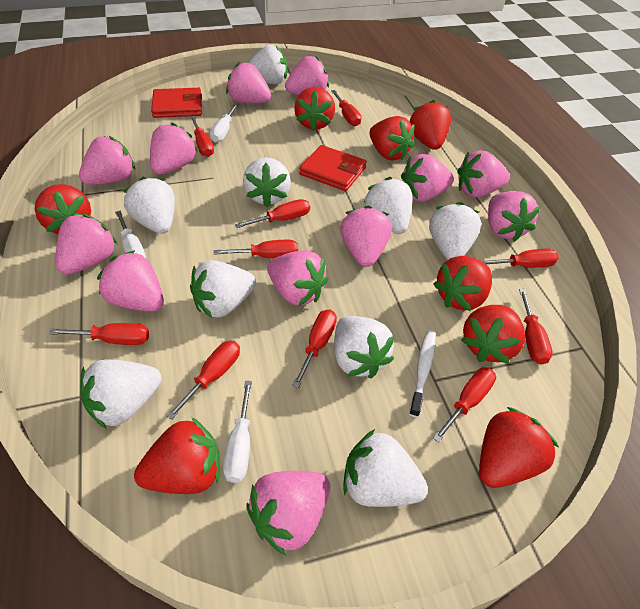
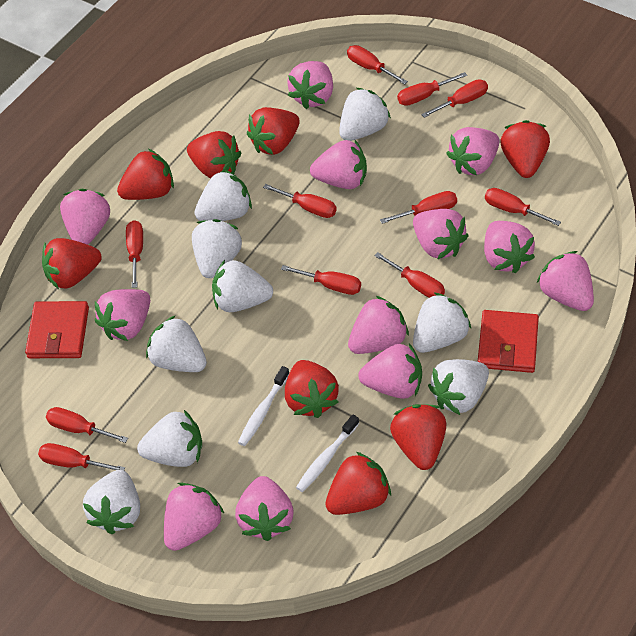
red screwdriver: [49,323,149,345] [167,340,240,420] [190,116,214,157] [214,240,298,258] [235,199,310,228] [292,310,337,388] [331,90,361,126] [433,367,496,443] [482,249,559,268] [519,289,553,365] = 10 -> [38,443,125,470] [46,407,128,443] [126,220,143,288] [263,184,337,218] [281,265,361,295] [347,45,408,85] [374,252,445,298] [380,191,457,224] [397,72,467,106] [421,79,488,118] [485,188,561,226] = 11
white screwdriver: [115,211,146,258] [210,103,238,142] [223,381,252,483] = 3 -> none = 0
white toothbrush: [409,330,436,417] = 1 -> [238,366,289,446] [296,414,359,492] = 2

